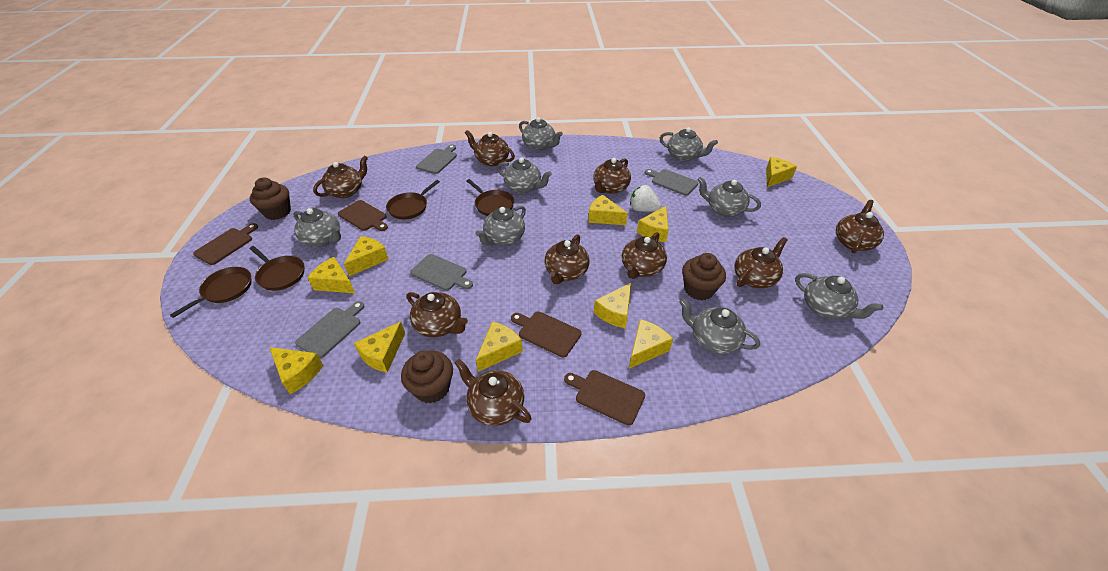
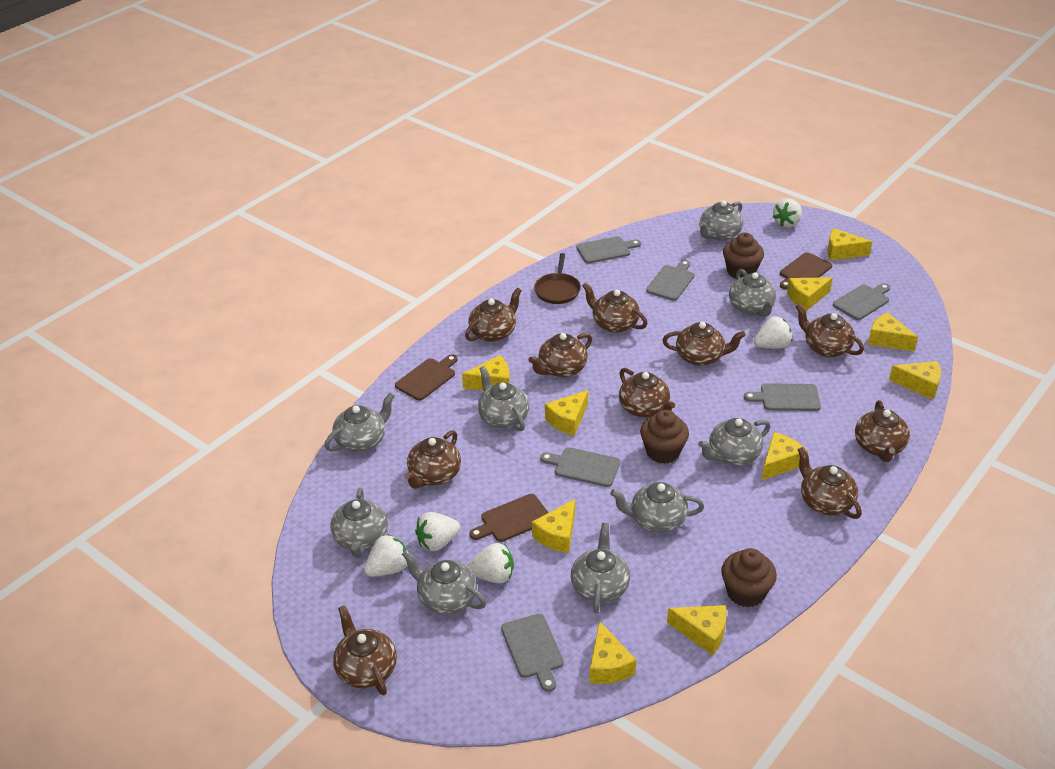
brown cutting board: [193,223,258,265] [338,200,388,231] [511,311,582,357] [564,370,645,426] = 4 -> [395,354,458,401] [469,494,549,542] [780,252,832,289] = 3
brown pan: [170,267,252,318] [249,246,304,291] [386,180,440,219] [467,179,514,216] = 4 -> [534,253,581,304] = 1
brown teapot: [313,155,368,198] [407,292,468,337] [455,359,532,426] [465,130,515,166] [544,234,589,284] [593,158,631,194] [622,232,667,279] [734,237,788,288] [836,200,884,253] = 9 -> [333,605,397,695] [404,430,461,489] [465,288,522,342] [528,333,592,377] [582,283,647,333] [619,368,675,418] [662,322,746,366] [796,304,864,357] [797,447,862,519] [855,400,910,462] = 10
grey cutting board: [295,301,364,358] [410,254,473,291] [416,145,457,174] [645,169,698,196] = 4 -> [501,614,564,692] [540,447,620,487] [576,236,641,264] [646,260,694,301] [744,383,821,411] [833,283,890,320] = 6
grey teapot: [293,208,341,247] [475,205,526,246] [497,157,552,193] [519,117,563,151] [660,127,718,161] [679,298,760,354] [697,177,761,217] [795,273,883,319] = 8 -> [325,393,394,452] [330,488,388,558] [402,550,486,615] [478,366,529,431] [571,523,630,613] [610,482,704,533] [698,418,770,466] [699,200,743,241] [729,269,776,317] = 9
white strawberry: [630,185,661,212] = 1 -> [364,534,407,577] [415,512,460,551] [467,543,514,584] [754,316,792,349] [773,198,802,228] = 5

